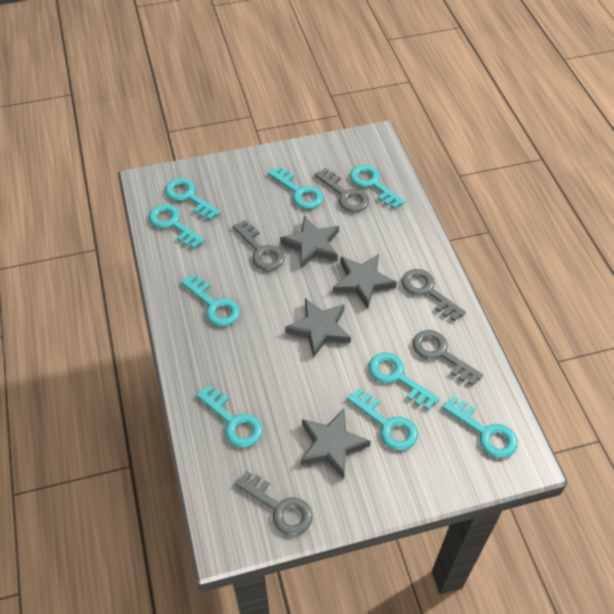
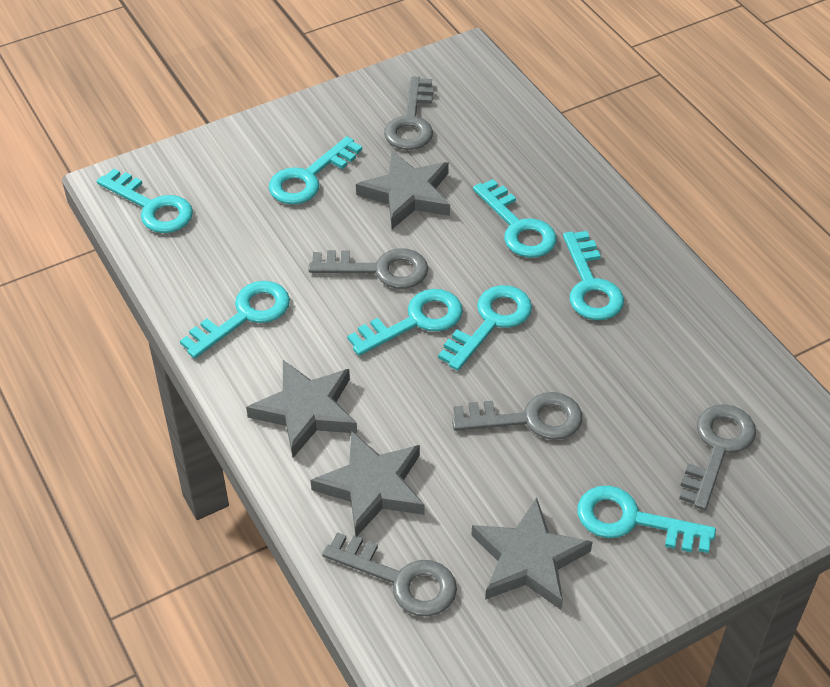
turquoise key: [149,204,205,249] [165,178,221,220] [181,274,240,326] [197,385,263,447] [268,166,323,209] [347,388,418,450] [350,165,405,209] [369,353,440,410] [442,396,518,458] = 9 -> [97,169,193,233] [180,281,290,358] [269,136,362,204] [347,289,463,356] [438,285,532,371] [473,179,557,258] [563,231,624,320] [578,485,716,553] = 8

